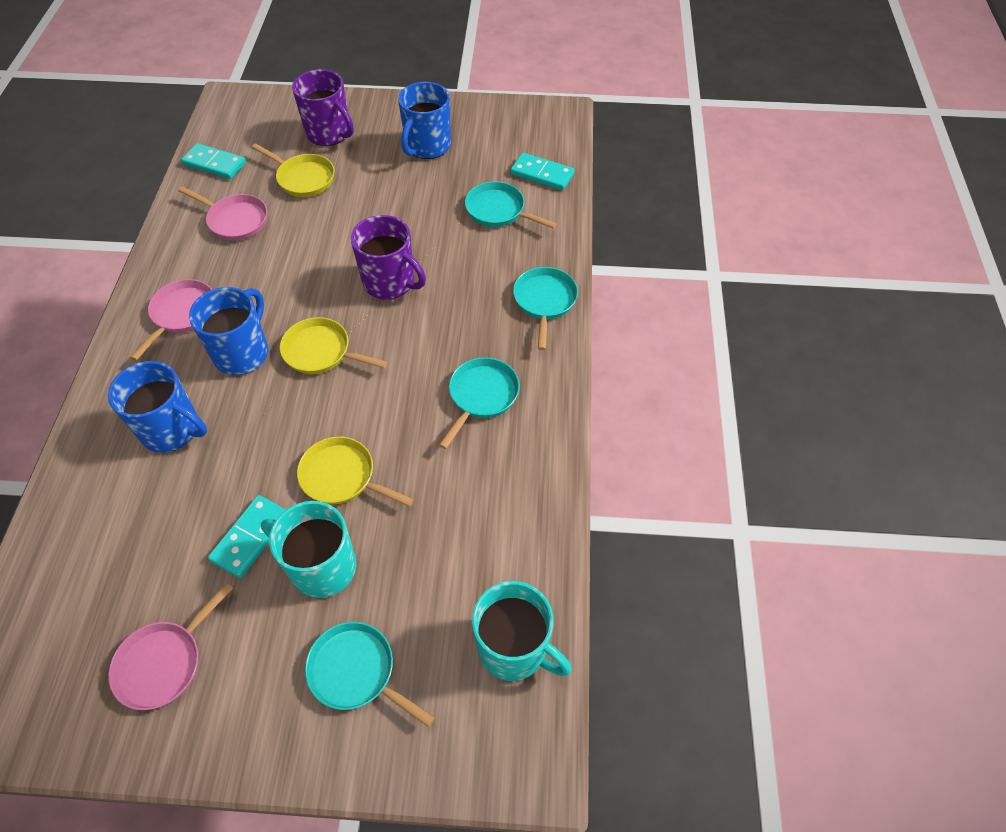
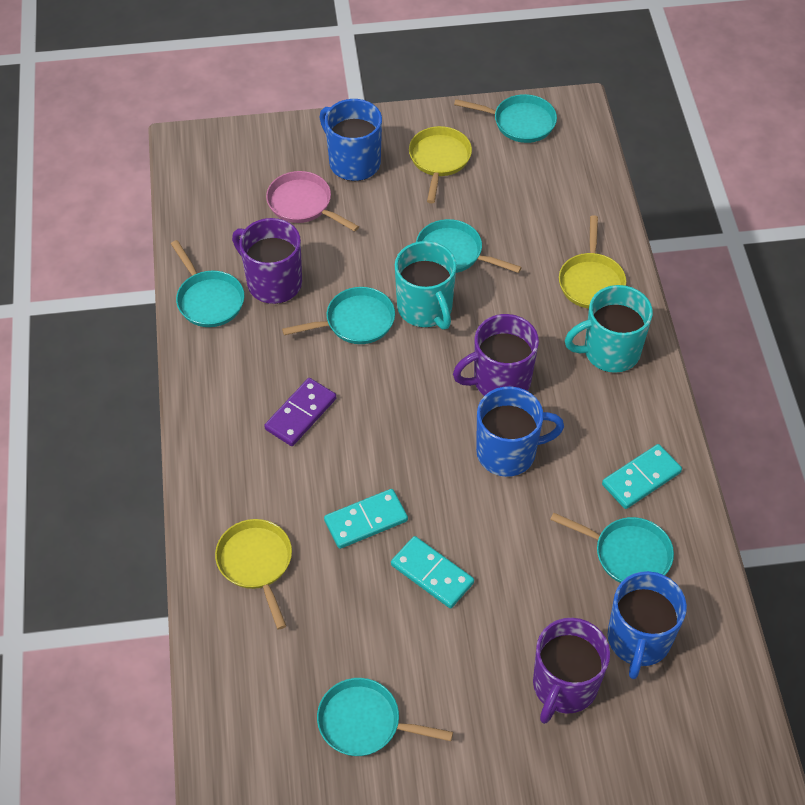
pink pan: [108,582,233,710] [130,279,212,361] [178,186,267,240] = 3 -> [266,171,359,232] = 1
purple domino: none = 0 -> [264,378,336,446] = 1
purple mug: [292,69,354,146] [351,215,426,300] = 2 -> [232,218,302,304] [453,314,539,396] [533,618,610,724] = 3
turquoise pan: [305,622,435,727] [439,357,520,449] [465,181,557,229] [513,267,578,350] = 4 -> [171,240,245,327] [282,287,395,344] [317,678,453,756] [416,219,522,273] [454,94,557,143] [550,512,674,583] = 6

